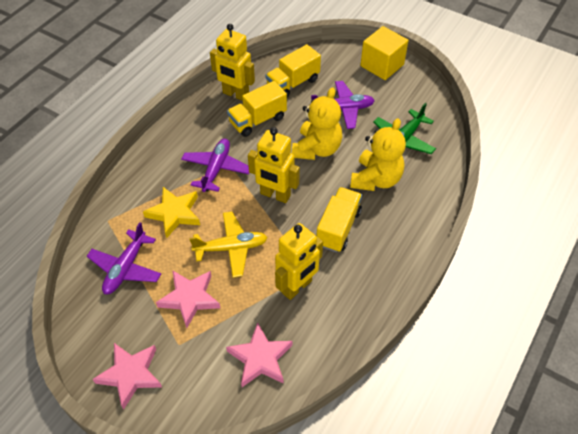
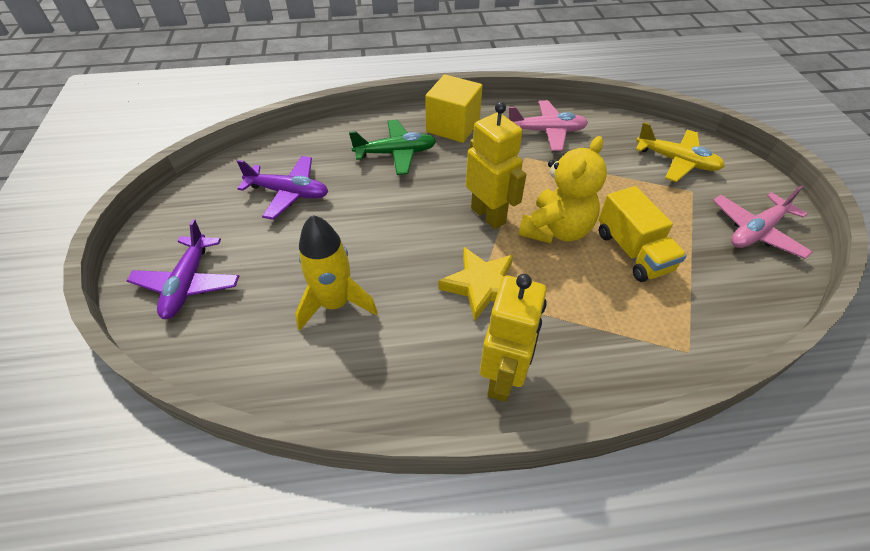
pink plane: none = 0 -> [509,100,588,151] [713,185,813,259] = 2
pink star: [92,343,162,410] [156,270,220,328] [226,322,292,387] = 3 -> none = 0
purple plane: [87,222,161,294] [181,139,250,192] [311,81,375,129] = 3 -> [127,219,239,319] [237,156,328,220] = 2
yellow robot: [210,24,255,101] [248,127,300,203] [275,223,323,300] = 3 -> [466,102,526,229] [480,274,547,402] = 2
yellow rocket: none = 0 -> [295,215,378,330] = 1
yellow teddy bear: [292,87,342,160] [350,118,406,191] = 2 -> [518,136,607,243] = 1
yellow truck: [227,81,287,137] [266,44,321,97] [316,187,362,252] = 3 -> [599,186,687,282] = 1

